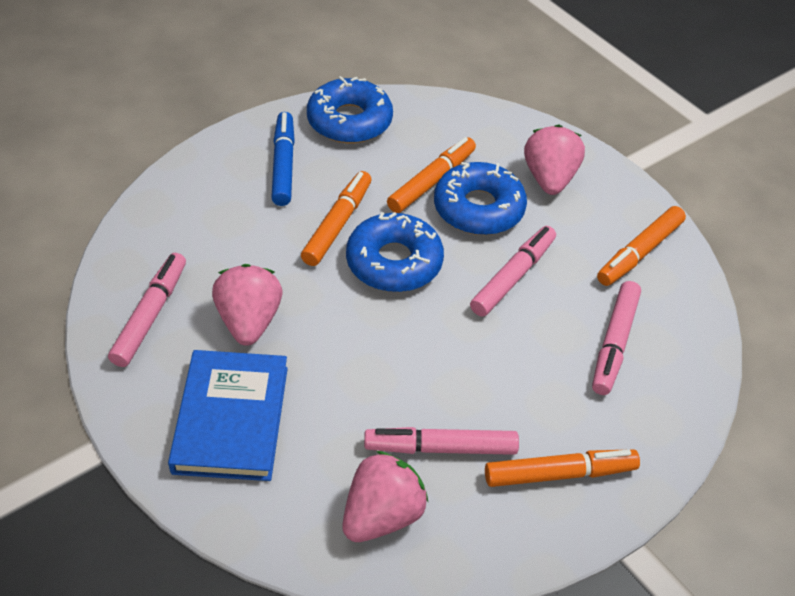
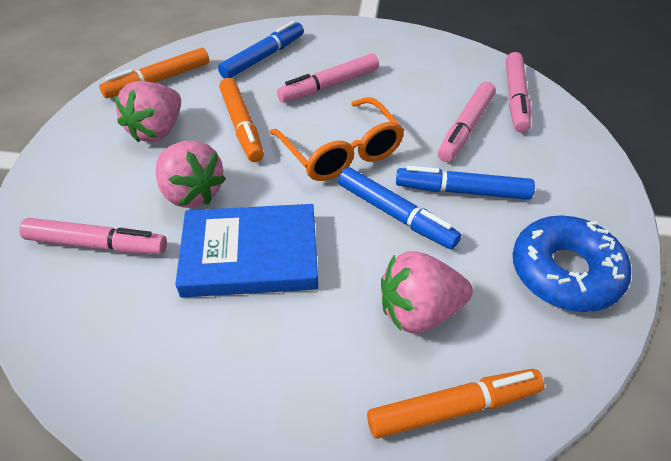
blue donut: [307,76,393,144] [346,212,444,292] [434,162,527,235] = 3 -> [513,215,631,312] = 1
blue marker: [271,112,295,206] = 1 -> [218,21,304,79] [338,167,461,249] [396,166,535,200] = 3
orange glasses: none = 0 -> [270,97,404,181] = 1
orange marker: [301,171,372,266] [387,137,476,213] [485,449,640,487] [597,206,686,286] = 4 -> [99,48,209,98] [219,78,264,162] [367,369,545,439] = 3

